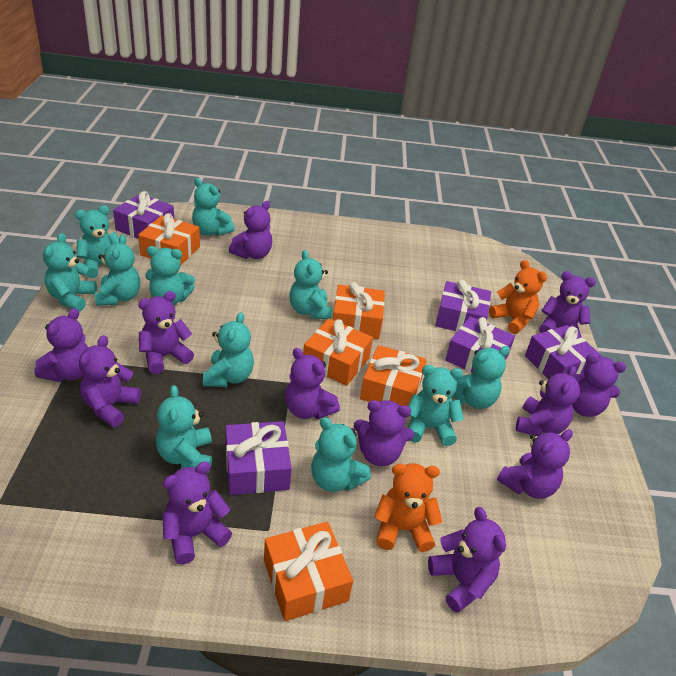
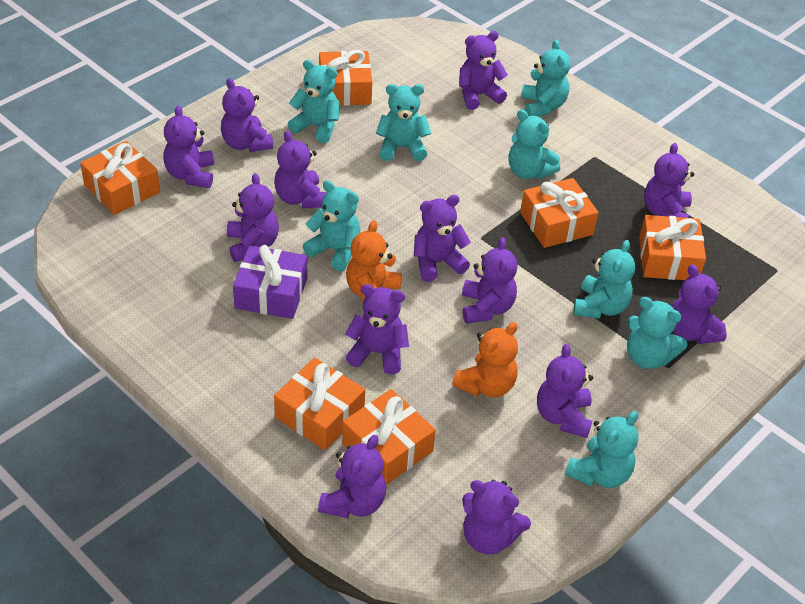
orange gift: [138,213,200,266] [264,522,353,621] [303,319,373,386] [333,282,385,339] [360,345,426,406] = 5 -> [80,141,160,215] [274,358,365,450] [319,50,372,106] [342,389,436,485] [520,178,599,248] [639,215,706,280] = 6
purple gift: [113,191,174,239] [225,421,292,495] [435,280,491,332] [445,316,515,373] [525,325,601,379] = 5 -> [233,245,307,319] = 1
purple teddy bear: [34,308,89,382] [79,335,141,427] [138,291,194,374] [162,461,232,564] [229,201,272,259] [285,348,340,419] [354,400,414,466] [428,507,506,613] [497,429,573,499] [516,366,580,436] [539,271,596,337] [572,354,626,417] = 12 -> [163,105,214,188] [221,78,273,152] [227,173,279,262] [274,131,326,208] [318,435,386,518] [345,284,409,374] [414,195,471,282] [459,31,508,110] [462,237,517,324] [462,480,531,555] [537,344,593,438] [644,143,694,218] [672,264,727,344] = 13
turquoise teddy bear: [43,233,97,312] [75,205,119,278] [95,235,140,306] [145,246,195,305] [156,385,212,473] [192,178,235,236] [203,312,254,387] [289,250,332,319] [311,417,371,492] [408,365,464,446] [453,346,510,409] = 11 -> [288,60,340,143] [303,180,360,271] [376,84,431,161] [508,110,560,179] [521,39,571,116] [565,411,638,488] [573,240,635,319] [627,297,688,369] = 8

